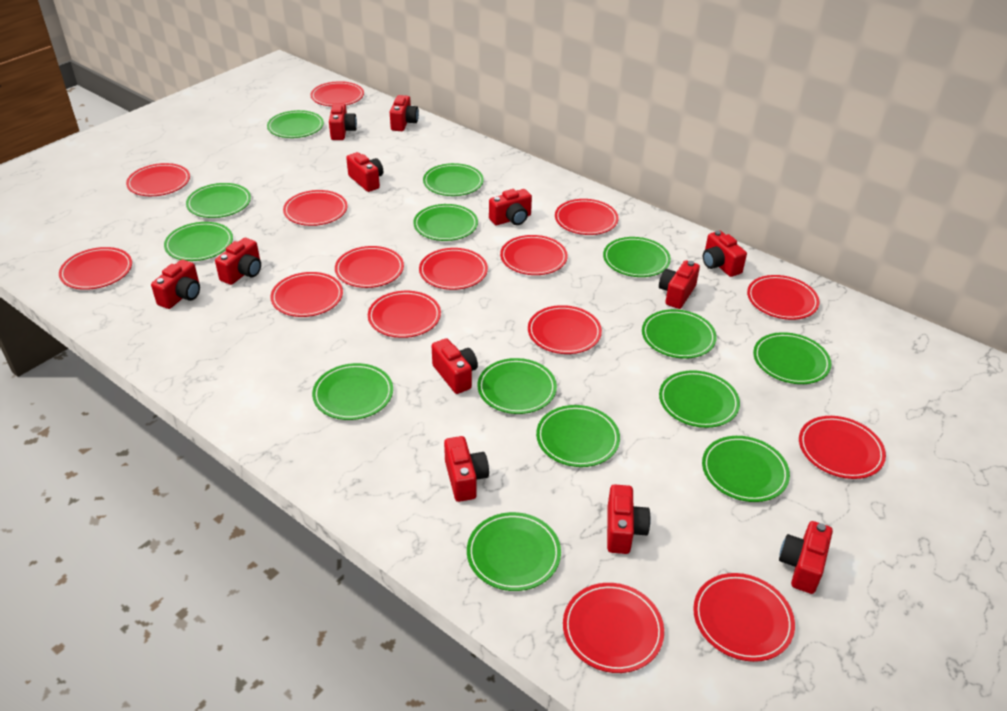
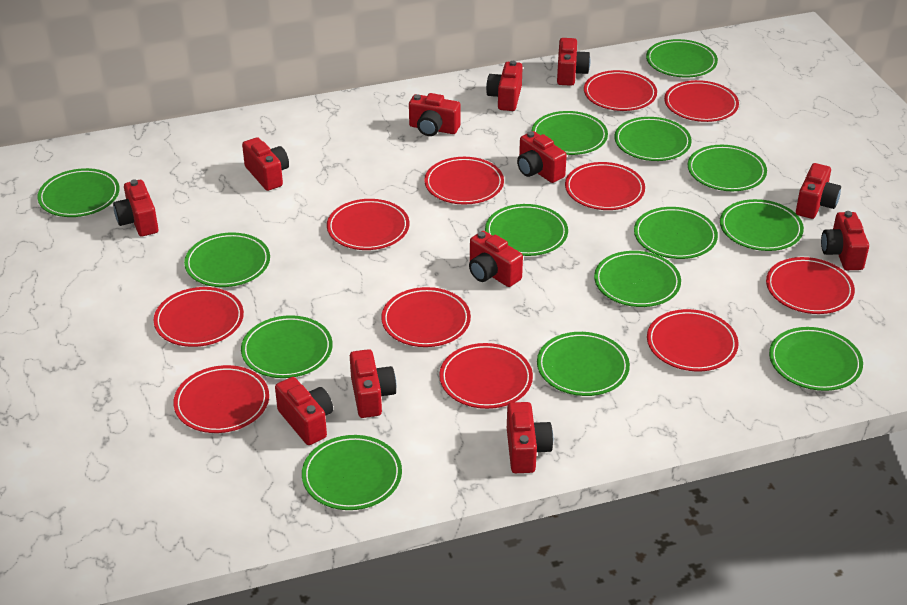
red plate: [59,247,132,290] [126,163,190,196] [271,272,343,317] [283,190,348,226] [310,81,364,106] [335,246,404,288] [368,291,441,338] [419,248,488,290] [500,235,568,275] [528,305,602,354] [555,199,618,235] [563,583,664,673] [693,573,795,662] [747,275,820,320] [799,416,886,479] = 15 -> [154,287,244,347] [173,365,269,433] [327,199,409,250] [381,287,471,347] [424,157,504,205] [439,343,533,409] [565,162,645,210] [584,70,657,111] [647,309,739,371] [664,80,739,122] [766,257,855,314] = 11

